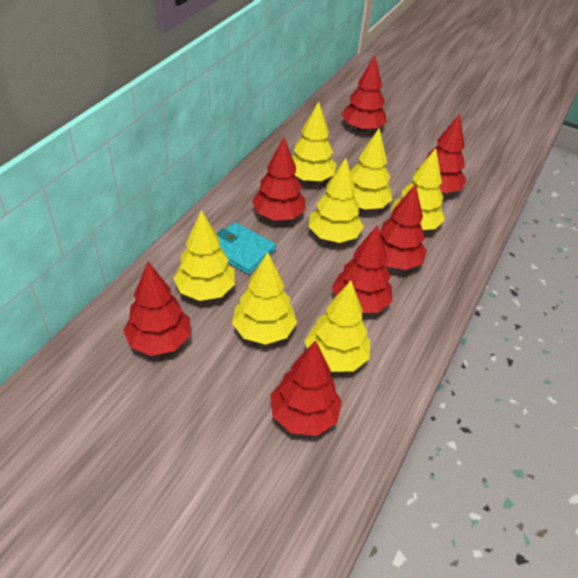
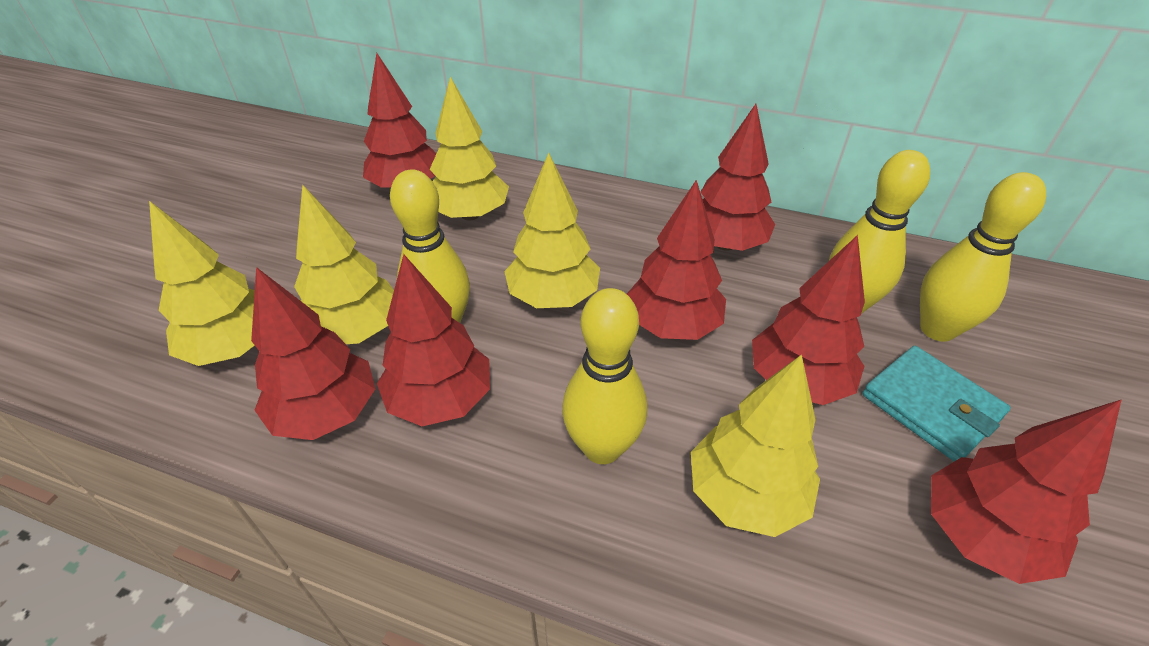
yellow bowling pin: none = 0 -> [390,169,470,323] [562,288,647,464] [829,150,930,314] [920,172,1046,342] = 4
yellow tree: [173,210,235,301] [232,252,297,345] [292,102,337,182] [305,281,370,372] [309,158,364,243] [350,128,393,210] [391,148,445,230] = 7 -> [149,201,255,366] [294,184,394,344] [429,77,509,220] [504,153,600,308] [691,355,820,537] = 5

